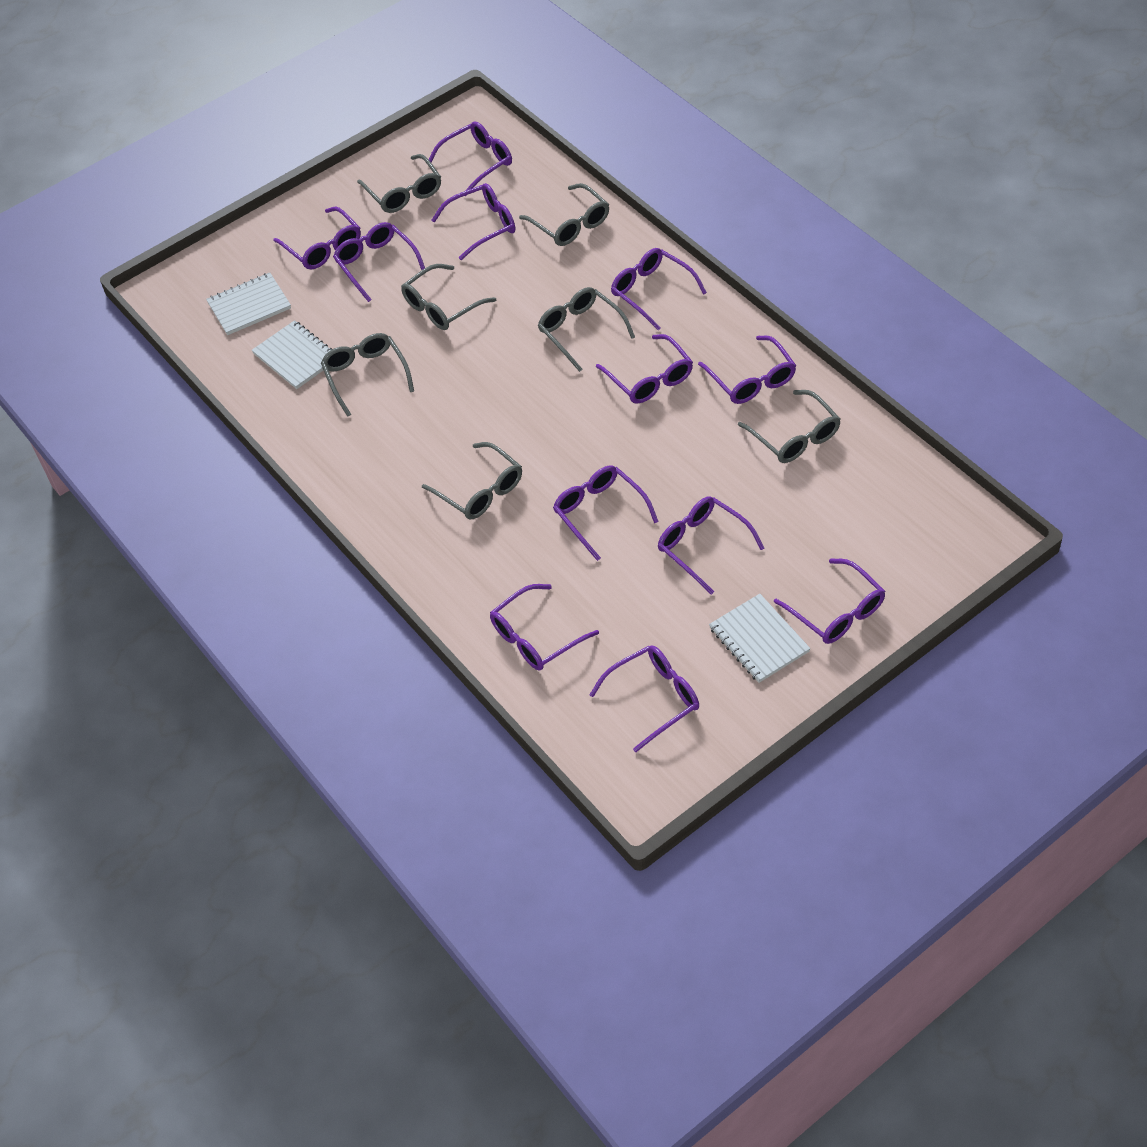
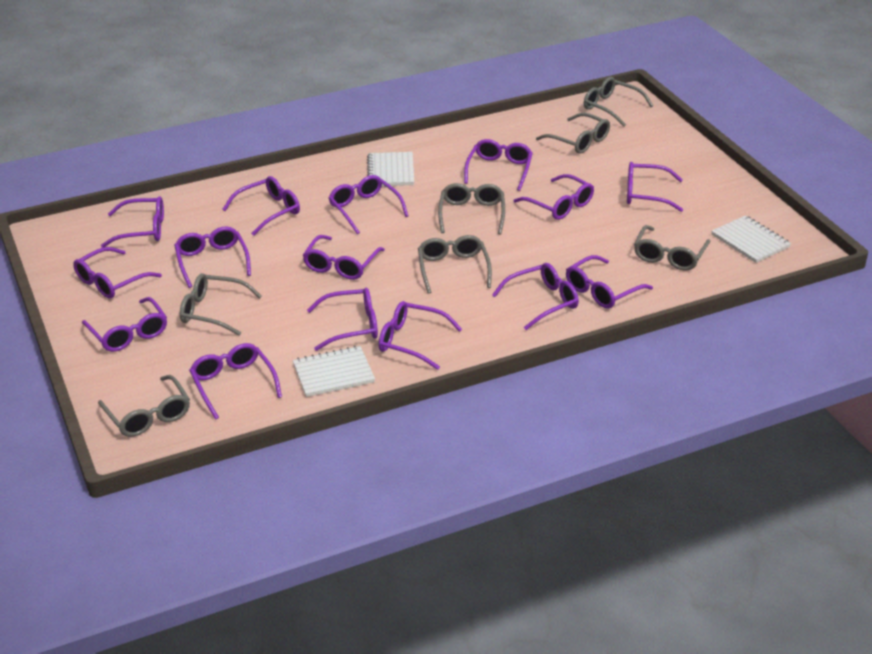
purple glasses: [273,206,361,269] [333,222,425,302] [429,121,512,196] [432,183,515,260] [490,584,599,671] [553,465,659,561] [589,645,699,752] [596,334,693,404] [611,248,707,331] [658,496,764,595] [698,336,796,404] [774,558,885,644] = 12 -> [73,247,162,299] [82,297,167,352] [101,196,164,248] [174,226,251,288] [189,343,282,420] [223,176,300,236] [303,235,385,280] [307,288,378,351] [329,175,408,234] [378,301,462,370] [464,139,533,191] [492,263,579,330] [514,174,594,220] [566,255,653,309] [627,162,683,212] = 15

